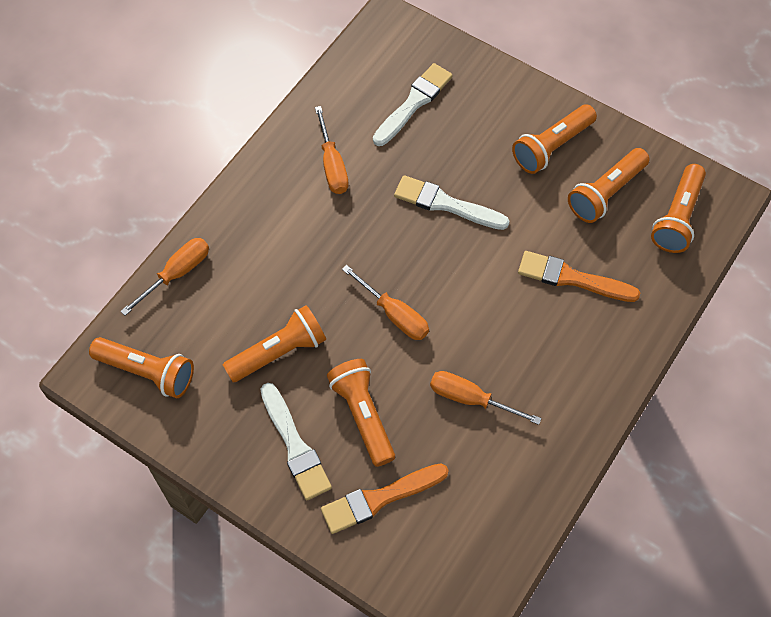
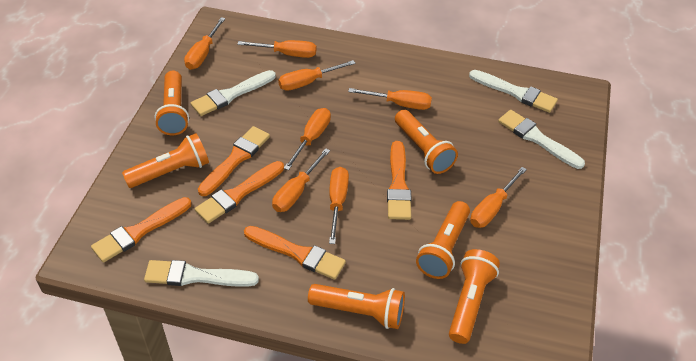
orange brush: [321,463,449,534] [518,251,640,302] = 2 -> [91,197,192,262] [195,161,284,224] [198,126,270,196] [244,226,346,280] [387,141,411,220] = 5
orange screwdriver: [121,238,209,316] [315,106,349,194] [342,265,429,340] [430,371,542,425] = 4 -> [184,17,225,70] [237,40,316,58] [272,148,330,212] [278,60,356,91] [284,108,331,170] [329,167,349,244] [348,88,432,110] [470,167,527,228] = 8
white brush: [260,383,332,500] [373,63,453,146] [394,175,510,230] = 3 -> [144,260,259,287] [191,70,276,116] [469,70,558,113] [498,110,585,169] = 4

